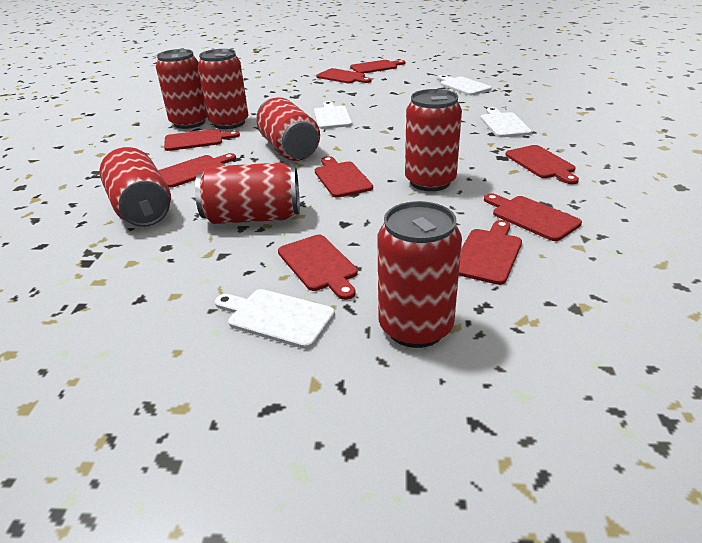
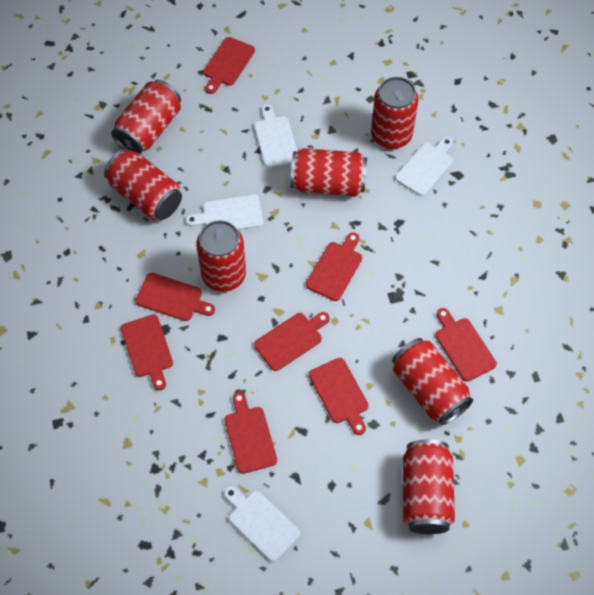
red cutting board: [158,153,236,188] [164,129,240,151] [278,235,358,300] [315,156,373,198] [316,68,371,83] [350,60,405,73] [459,220,522,285] [484,193,582,241] [506,145,579,184] = 9 -> [121,315,173,390] [135,273,215,321] [203,37,255,94] [225,392,277,474] [254,312,330,371] [306,232,362,301] [309,358,369,435] [435,308,497,382] = 8

